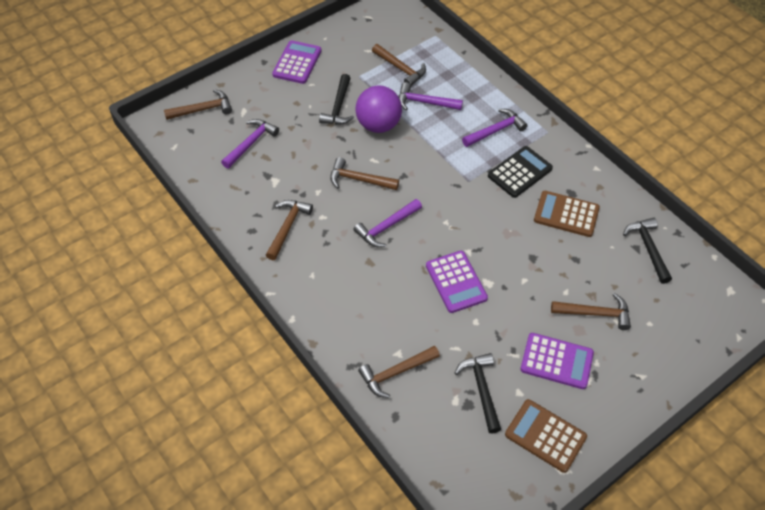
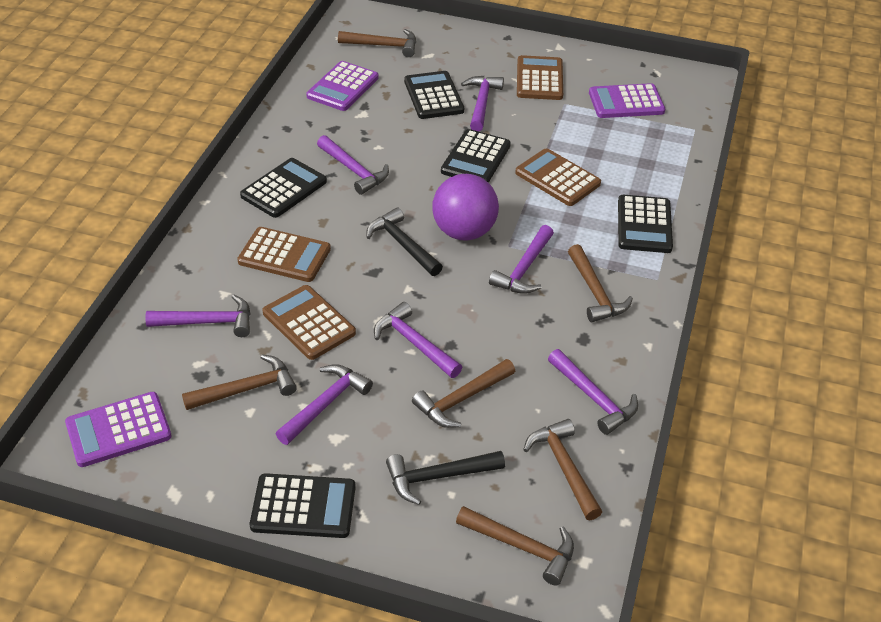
black calculator: [488,146,553,198] = 1 -> [240,158,327,218] [250,473,356,538] [404,71,464,119] [441,129,511,183] [618,195,673,253] = 5
black hammer: [319,74,354,125] [455,353,501,434] [623,218,672,284] = 3 -> [366,208,443,276] [386,451,505,505] = 2
brown calculator: [505,399,587,473] [534,191,600,237] = 2 -> [237,227,331,282] [263,285,356,360] [515,148,601,206] [517,55,563,100] = 4
purple hammer: [221,119,279,169] [353,199,422,247] [399,82,463,110] [462,109,528,147] = 4 -> [145,295,250,337] [276,364,373,445] [317,135,389,195] [374,302,462,378] [461,76,504,132] [489,225,554,294] [548,349,638,435] = 7

